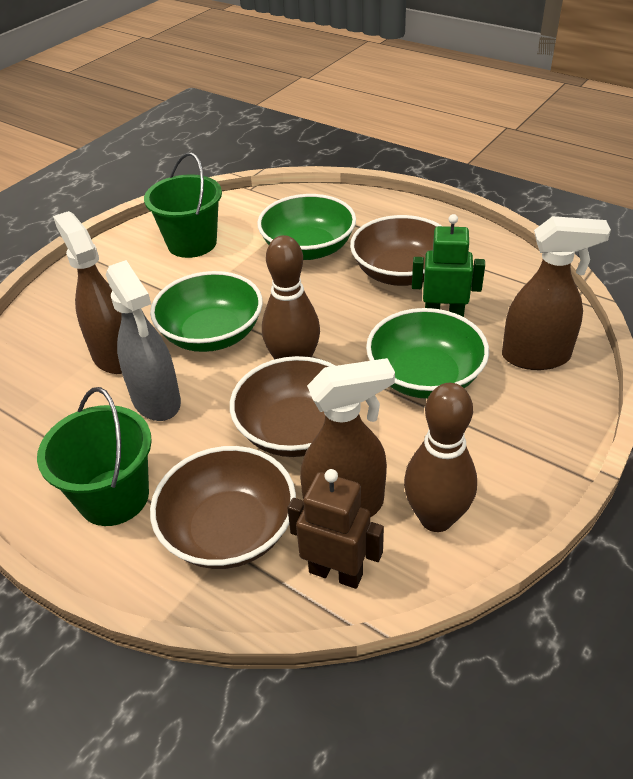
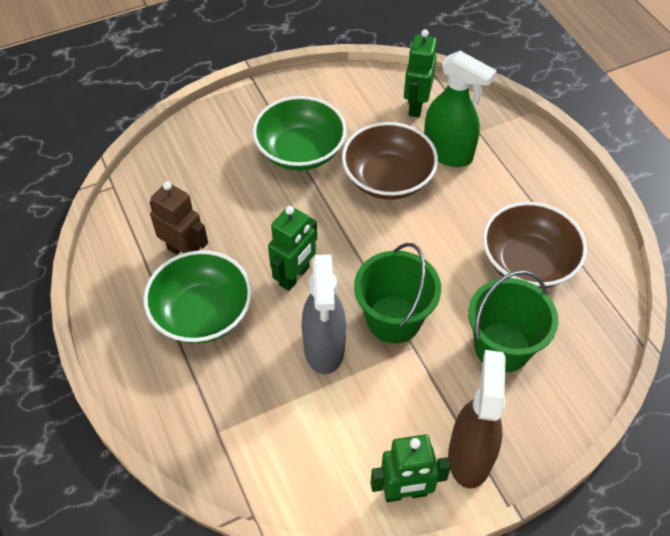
brown bowl: [150,446,296,569] [230,356,336,457] [350,215,442,286] = 3 -> [342,122,438,200] [483,202,587,289] = 2
brown bowling pin: [262,235,320,359] [404,383,477,532] = 2 -> none = 0
brown spray bottle: [53,211,122,374] [300,358,395,518] [502,216,611,370] = 3 -> [448,350,506,488] = 1
green bowl: [150,271,263,352] [257,194,356,260] [366,308,489,399] = 3 -> [143,250,252,344] [253,96,347,171] = 2
green robot: [412,214,485,317] = 1 -> [268,206,317,291] [370,435,451,502] [404,29,437,118] = 3
green spray bottle: none = 0 -> [424,51,497,167] = 1

